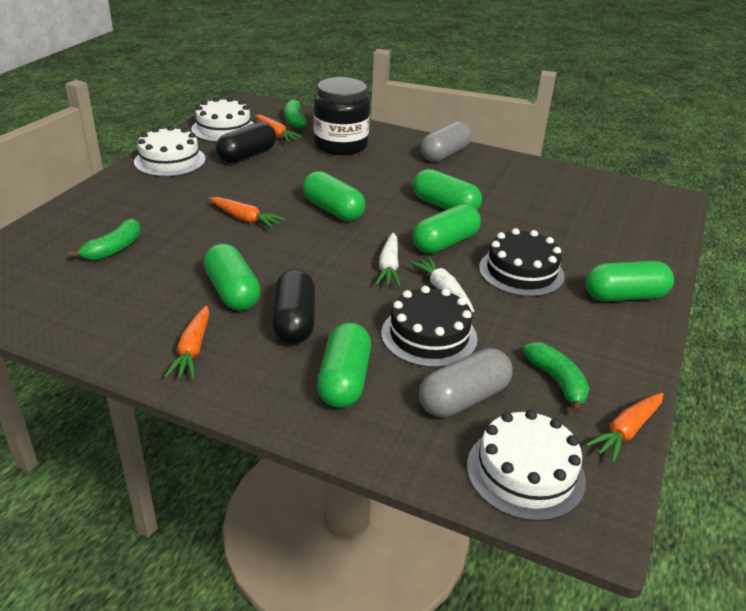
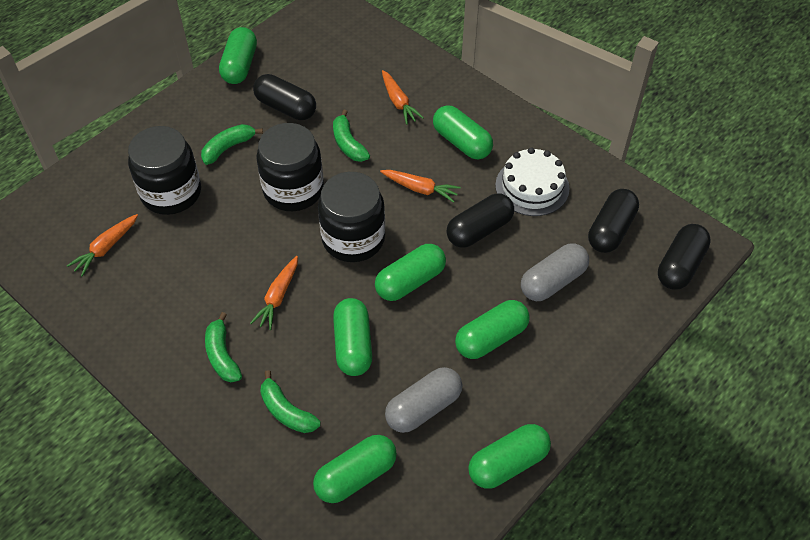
black cake: [381,286,477,368] [479,228,565,297] = 2 -> none = 0
black capsule: [216,122,276,163] [272,269,315,344] = 2 -> [253,74,316,120] [446,194,514,248] [588,189,639,253] [658,224,711,290] = 4
black jar: [314,77,370,155] = 1 -> [128,126,201,215] [256,123,324,211] [318,172,385,262] = 3
green banana: [69,218,141,261] [284,99,307,129] [523,342,589,413] = 3 -> [201,124,263,165] [205,312,242,382] [260,370,321,433] [333,110,370,162] = 4
green capsule: [204,243,261,311] [303,171,365,221] [317,322,371,408] [413,169,482,210] [413,204,481,254] [585,261,674,302] = 6 -> [219,27,257,84] [313,435,397,503] [333,298,372,376] [375,244,446,301] [433,105,493,160] [455,300,530,359] [468,424,551,489] = 7
white cake: [134,126,206,177] [191,97,254,142] [467,410,586,521] = 3 -> [495,147,570,216] = 1
white carrot: [376,233,401,286] [409,256,474,312] = 2 -> none = 0

